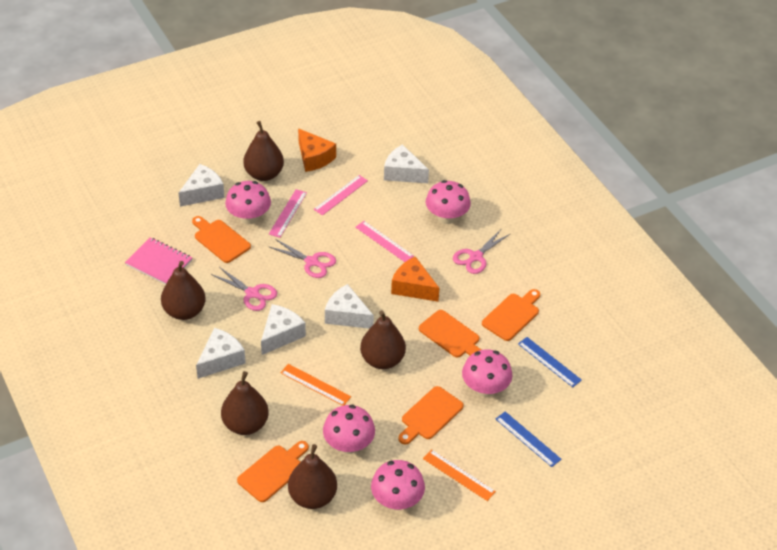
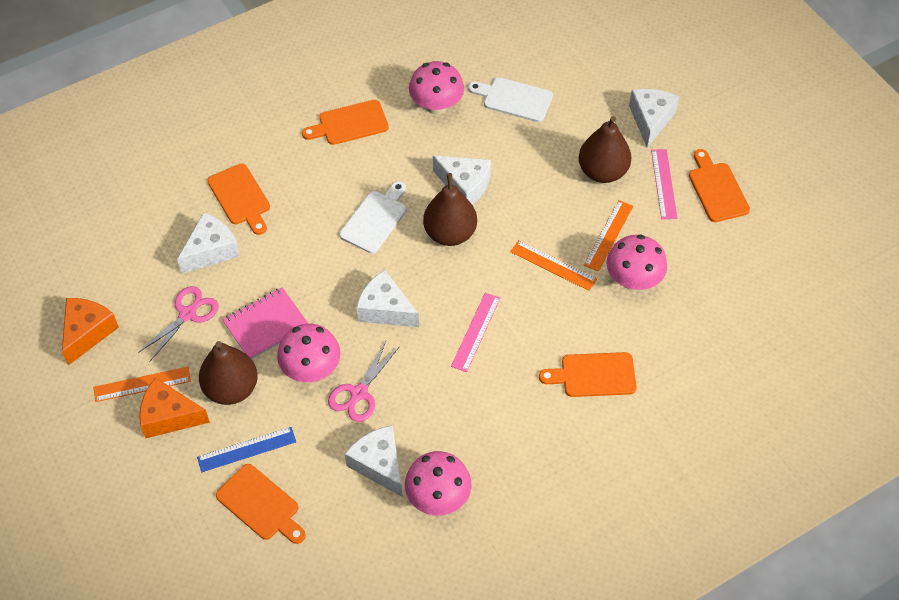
blue ruler: [496,412,562,467] [518,337,582,387] = 2 -> [197,427,296,472] = 1
brown pear: [161,261,206,320] [221,371,269,435] [243,121,284,181] [288,444,337,509] [360,310,406,369] = 5 -> [199,341,258,405] [423,173,477,246] [579,116,631,183] = 3
orange ruler: [281,364,351,406] [423,449,496,501] = 2 -> [93,367,191,402] [510,240,597,291] [584,200,633,271] = 3
pink mushroom: [225,181,271,224] [323,405,375,454] [371,460,425,510] [426,180,471,224] [462,349,512,397] = 5 -> [277,324,340,382] [405,451,471,516] [409,61,464,115] [607,235,667,291] = 4
pink ruler: [269,189,307,238] [313,175,368,216] [355,221,414,262] = 3 -> [451,293,500,372] [651,149,677,219] = 2
pink scissors: [211,267,277,311] [268,239,336,278] [453,228,511,274] = 3 -> [138,286,219,362] [328,341,400,422] = 2
white cutting board: none = 0 -> [339,181,407,253] [468,77,553,122] = 2

